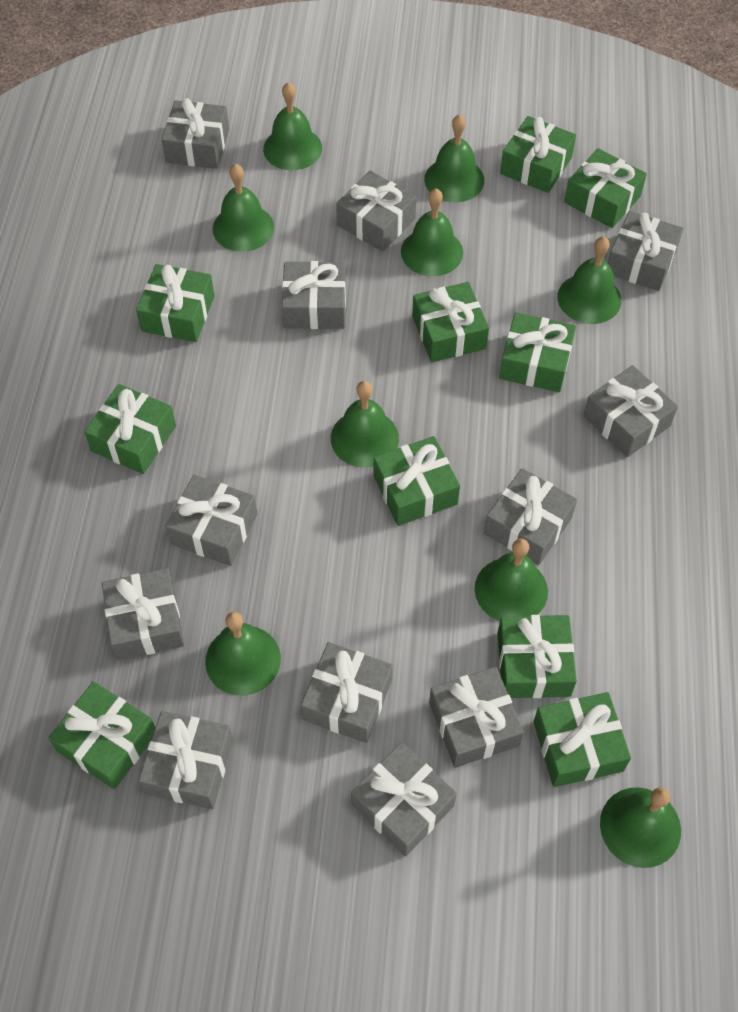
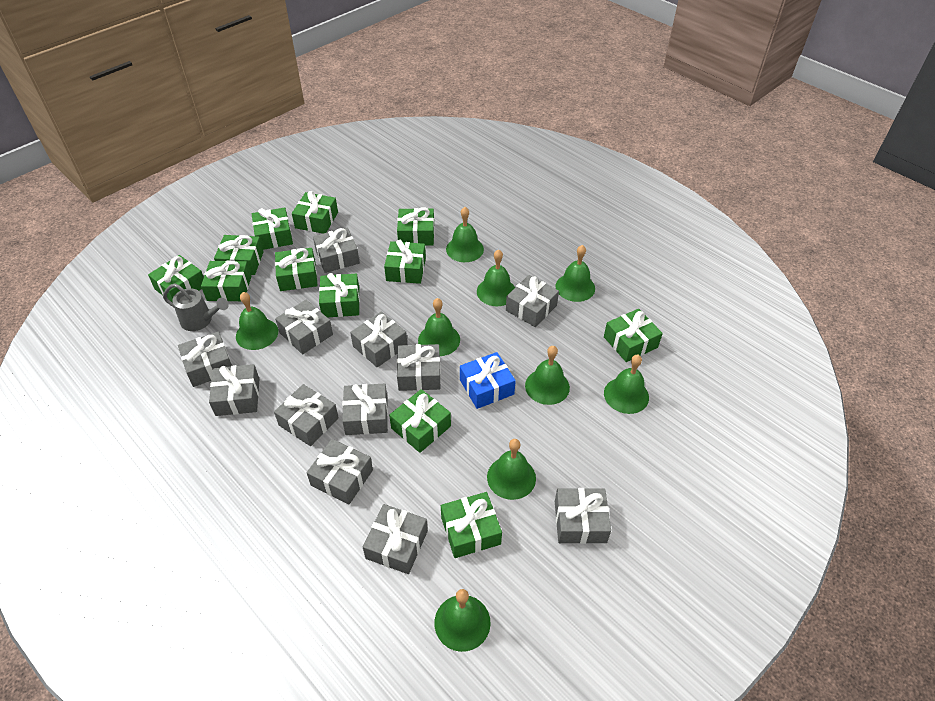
blue gift: none = 0 -> [460,352,516,409] = 1
green gift: [49,681,155,789] [84,384,176,474] [136,264,214,342] [374,436,460,526] [412,282,489,362] [497,615,577,698] [499,312,576,392] [500,116,576,193] [533,692,631,787] [564,148,647,228] = 10 -> [148,255,204,303] [201,260,251,301] [214,235,264,275] [252,207,293,250] [275,248,318,291] [292,191,338,234] [319,273,360,317] [384,240,426,284] [389,389,451,453] [397,207,434,245] [441,492,502,558] [604,309,663,362] = 12
grey watering can: none = 0 -> [163,283,229,331] = 1

